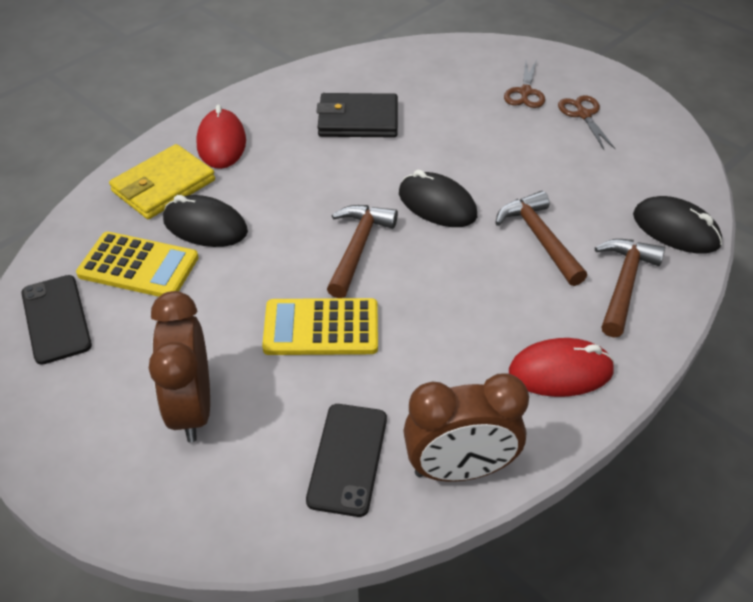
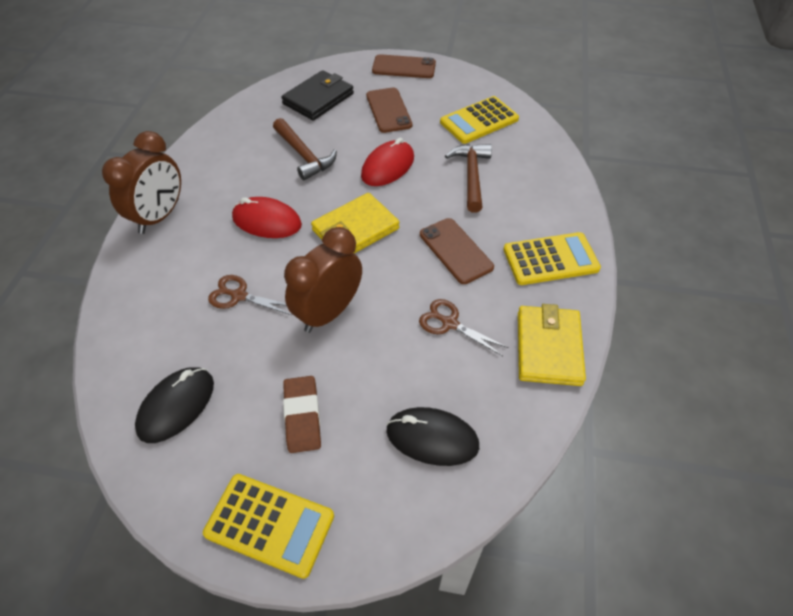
black mouse: [163,195,248,247] [399,170,477,227] [633,196,722,254] = 3 -> [135,367,214,443] [386,407,479,466] = 2
black phone: [21,275,92,365] [306,404,387,517] = 2 -> none = 0
brown eraser: none = 0 -> [283,376,321,453] = 1
brown hammer: [327,205,398,298] [495,191,587,286] [595,239,665,338] = 3 -> [273,118,337,180] [445,144,492,213] = 2
brown phone: none = 0 -> [366,87,412,133] [372,54,436,78] [420,218,494,284] = 3
yellow calculator: [76,232,199,297] [262,298,378,355] = 2 -> [203,474,334,579] [440,96,519,144] [503,232,601,285] = 3
yellow wallet: [109,144,215,219] = 1 -> [311,193,399,253] [518,304,586,386] = 2

